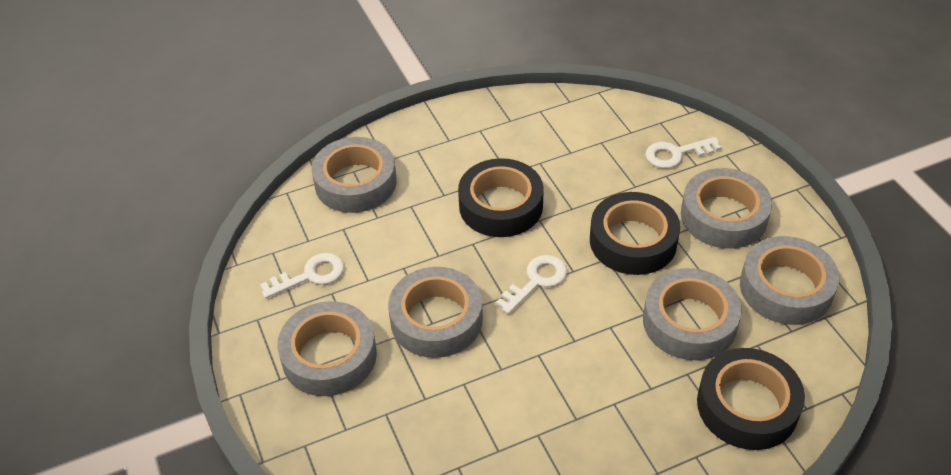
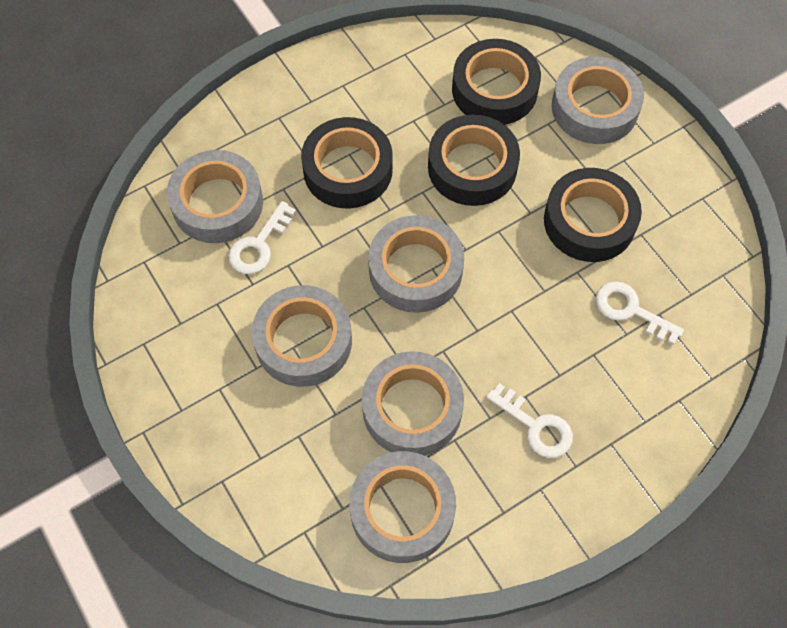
black tape: [458,158,544,237] [590,192,680,275] [697,348,805,450] = 3 -> [301,117,393,209] [428,115,520,206] [452,39,541,125] [544,168,642,262] = 4

